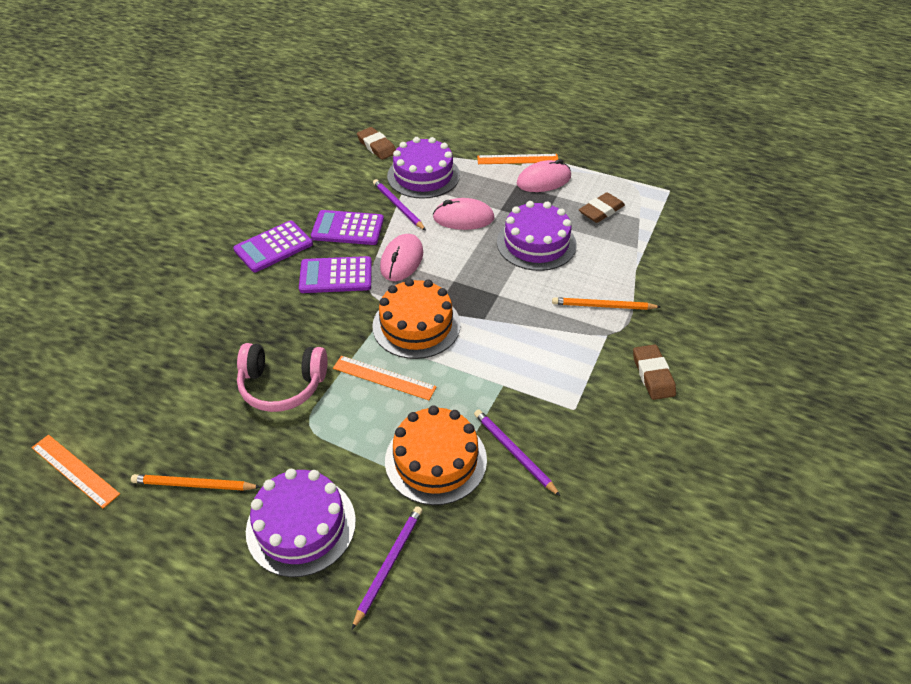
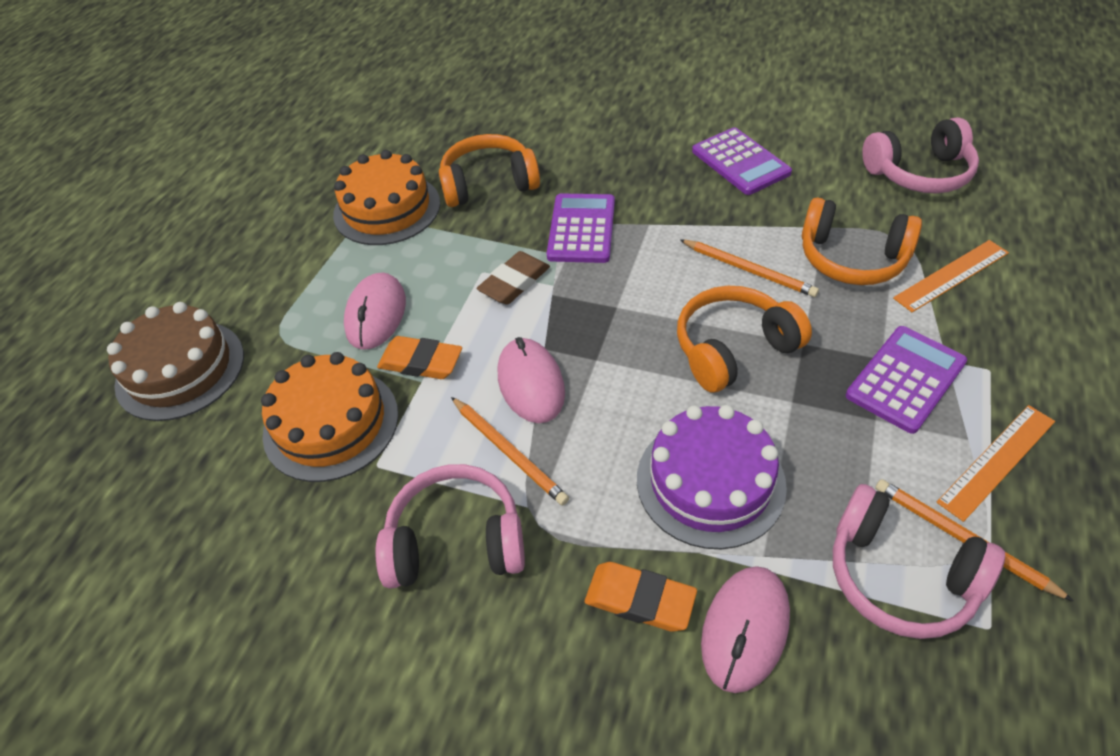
brown cake: none = 0 -> [107,302,244,421] = 1
brown eraser: [357,127,396,160] [579,192,625,223] [633,345,676,400] = 3 -> [477,251,550,305] = 1
orange eraser: none = 0 -> [377,336,462,379] [585,562,697,632] = 2
orange headphones: none = 0 -> [439,134,540,207] [677,286,812,393] [802,197,922,285] = 3
orange pencil: [131,474,260,491] [552,297,661,310] = 2 -> [451,397,569,505] [680,239,819,297] [875,479,1074,601] = 3
orange ruler: [31,435,120,508] [333,356,437,400] [477,154,558,164] = 3 -> [893,240,1009,312] [937,405,1055,522] = 2
pink headphones: [237,343,328,412] = 1 -> [375,464,525,589] [833,484,1005,639] [862,117,979,193] = 3
purple cake: [246,469,356,577] [387,137,460,199] [497,201,577,271] = 3 -> [637,405,787,549] = 1
purple pencil: [352,506,423,629] [373,179,426,231] [474,409,560,496] = 3 -> none = 0

